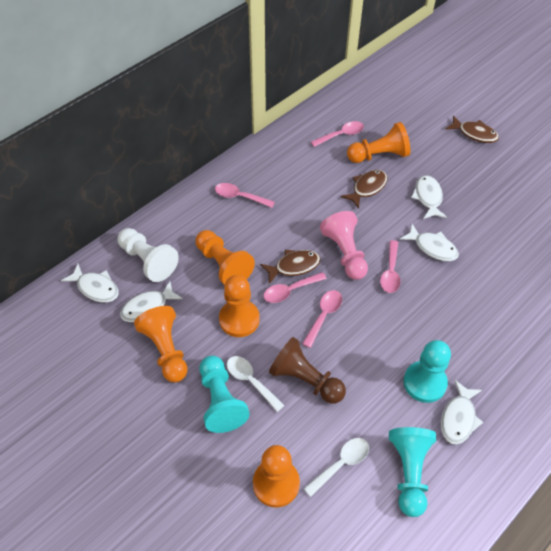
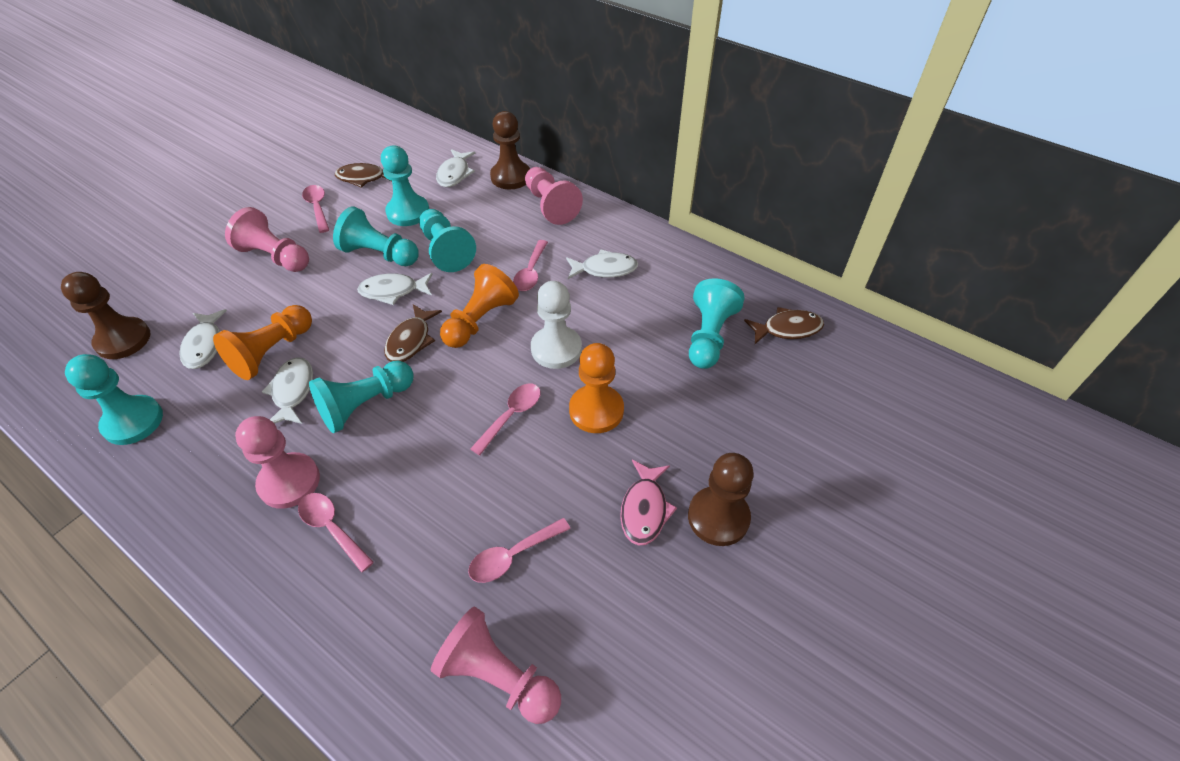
brown pawn: [269,337,346,404] = 1 -> [61,272,150,359] [490,111,530,189] [688,453,754,546] = 3
orange pawn: [134,306,188,382] [195,230,255,285] [219,275,260,337] [253,445,300,508] [347,122,410,163] = 5 -> [213,305,312,380] [440,264,519,348] [569,343,624,433] = 3
pink fish: none = 0 -> [620,460,677,546] = 1
pink pawn: [320,211,368,280] = 1 -> [225,207,309,272] [235,416,320,509] [431,606,561,724] [525,167,583,225] = 4
turquoise pawn: [199,356,250,433] [389,427,436,517] [403,340,451,403] = 3 -> [65,354,163,445] [309,361,414,433] [333,206,419,266] [381,146,429,226] [419,209,476,272] [689,278,745,369] = 6
white spoon: [227,356,285,412] [303,438,369,497] = 2 -> none = 0

